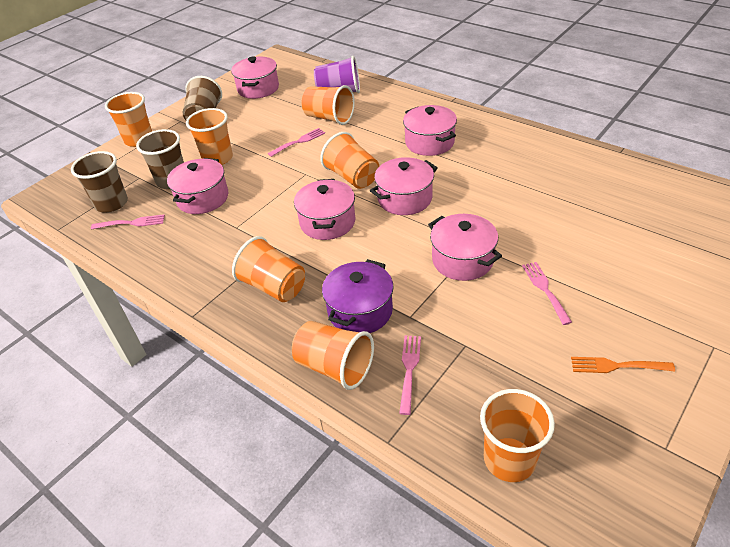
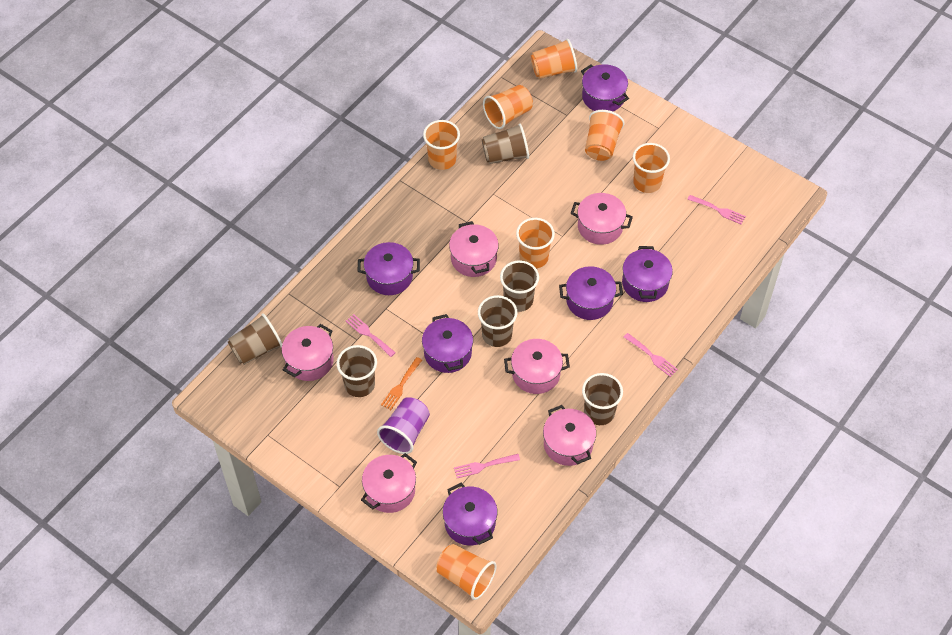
brown cup: [71,151,128,213] [136,129,184,189] [183,76,222,120] = 3 -> [228,313,282,365] [337,345,377,397] [478,295,517,347] [482,123,529,164] [500,260,539,312] [582,373,623,425] = 6
purple pot: [322,259,394,333] = 1 -> [357,242,420,295] [422,314,473,373] [443,483,497,545] [559,266,623,320] [581,64,629,111] [622,246,673,302] = 6

